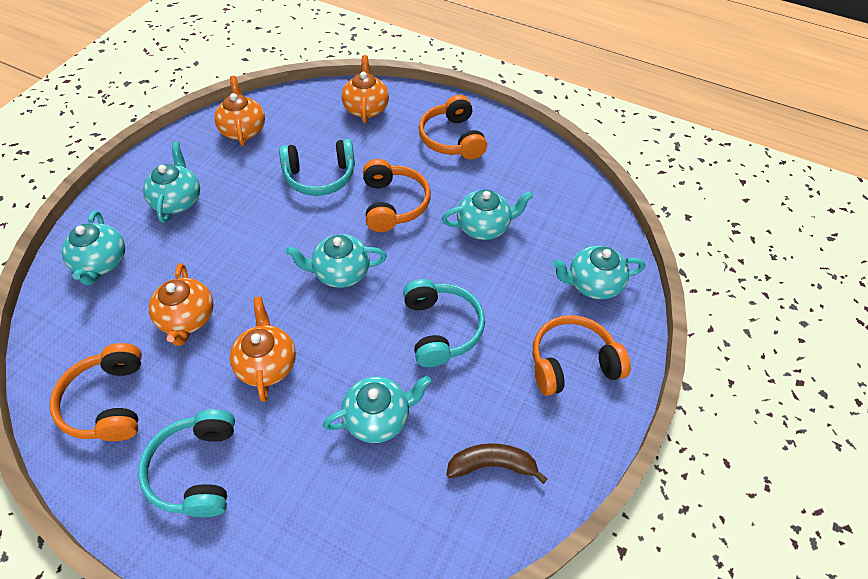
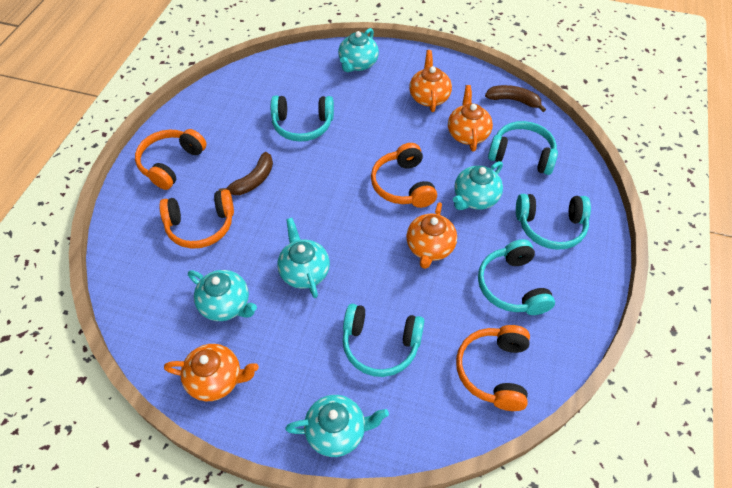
brown banana: [446,443,548,484] = 1 -> [219,152,273,195] [485,85,546,112] = 2
turquoise headphones: [138,409,235,517] [279,139,355,196] [403,279,485,367] = 3 -> [271,96,334,142] [342,304,424,377] [478,239,555,315] [488,121,558,175] [516,194,591,250] = 5
turquoise teapot: [61,211,125,285] [143,142,200,223] [286,234,387,288] [323,376,431,443] [442,190,533,240] [553,246,645,299] = 6 -> [188,270,257,321] [277,218,330,298] [285,395,389,457] [338,28,379,72] [453,161,503,210] = 5

